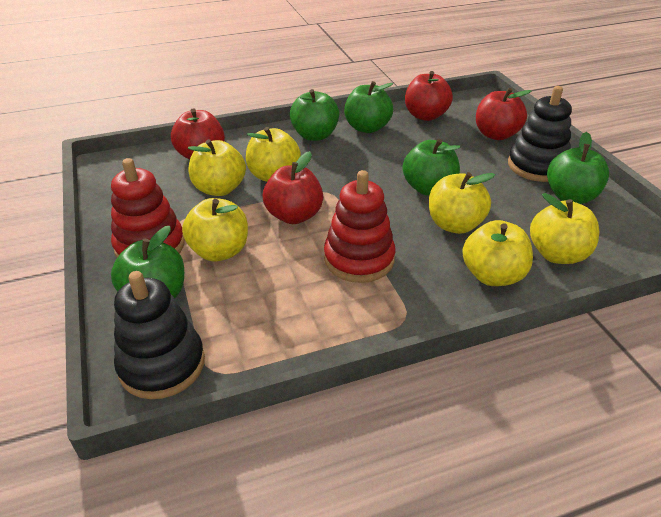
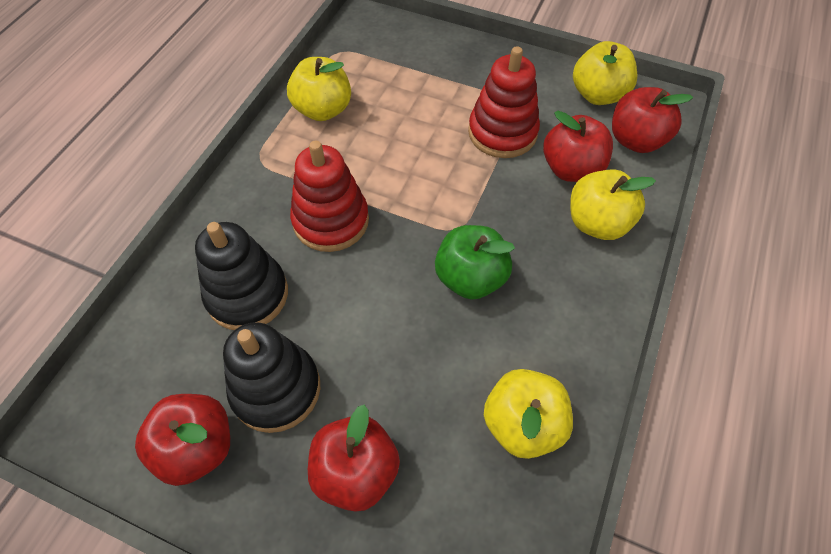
green apple: [111,226,184,298] [290,89,339,141] [344,81,393,133] [402,139,460,196] [547,132,609,204] = 5 -> [435,225,515,300] = 1
yellow apple: [182,198,248,261] [188,139,246,196] [246,127,301,182] [429,172,495,234] [462,220,533,286] [530,193,599,264] = 6 -> [287,57,351,121] [484,369,573,459] [570,169,656,240] [573,41,637,105] = 4

